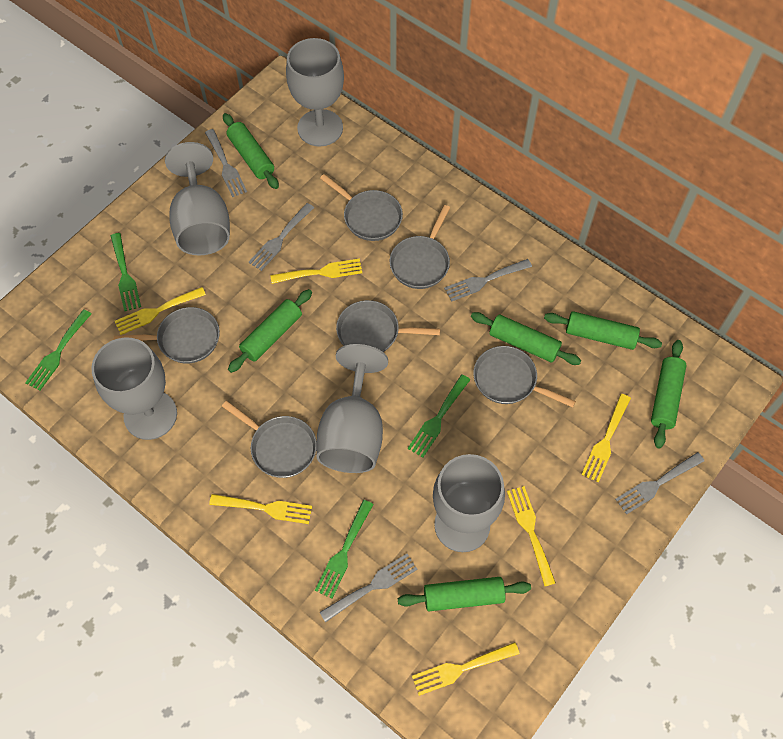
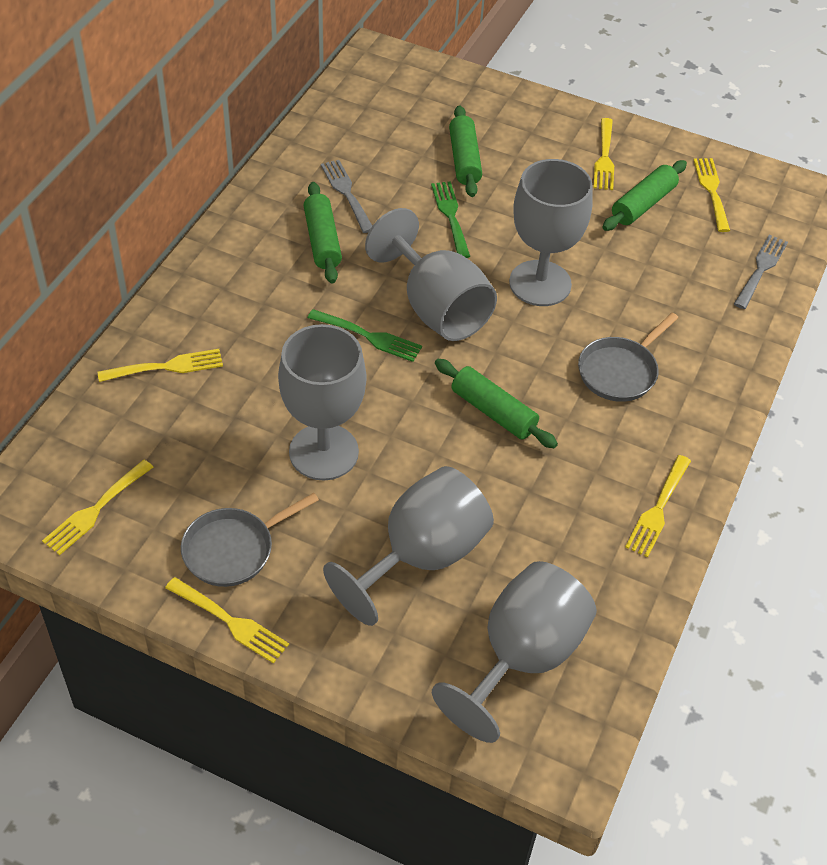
green fork: [25,309,92,391] [111,233,141,311] [315,500,374,599] [408,374,470,458] = 4 -> [308,309,422,362] [431,181,470,258] = 2
green rolling pin: [223,113,279,189] [228,289,312,373] [398,577,531,611] [471,312,581,365] [544,311,662,350] [651,340,687,449] = 6 -> [304,182,342,283] [435,359,558,448] [449,105,482,197] [602,160,687,231] = 4
grey fork: [205,129,247,197] [249,203,314,271] [319,554,418,623] [444,259,532,302] [615,452,704,515] = 5 -> [321,160,372,233] [734,235,788,309] = 2
grey pan: [114,307,220,364] [222,401,317,478] [320,174,403,241] [336,300,440,352] [390,205,450,289] [473,346,576,407] = 6 -> [181,493,319,587] [578,313,678,402] = 2

